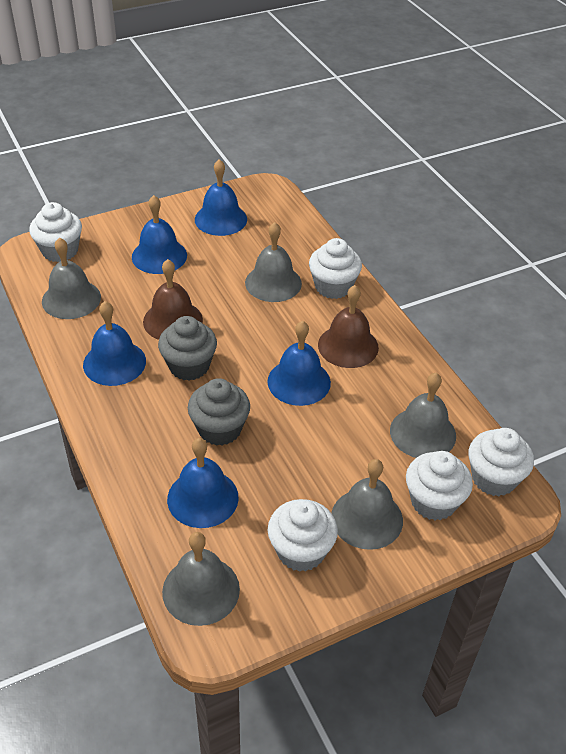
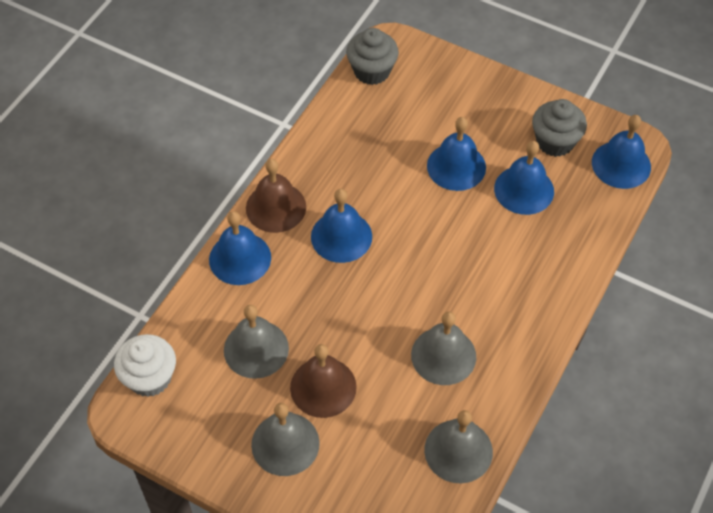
grey bell: [42,237,101,319] [162,532,240,626] [245,222,302,302] [331,459,403,550] [390,373,456,458] = 5 -> [224,305,289,379] [251,403,320,476] [411,311,476,385] [424,410,493,484] = 4
white cupcake: [29,202,82,262] [268,499,338,572] [309,238,362,299] [406,451,473,520] [468,428,534,496] = 5 -> [114,334,176,397] = 1

